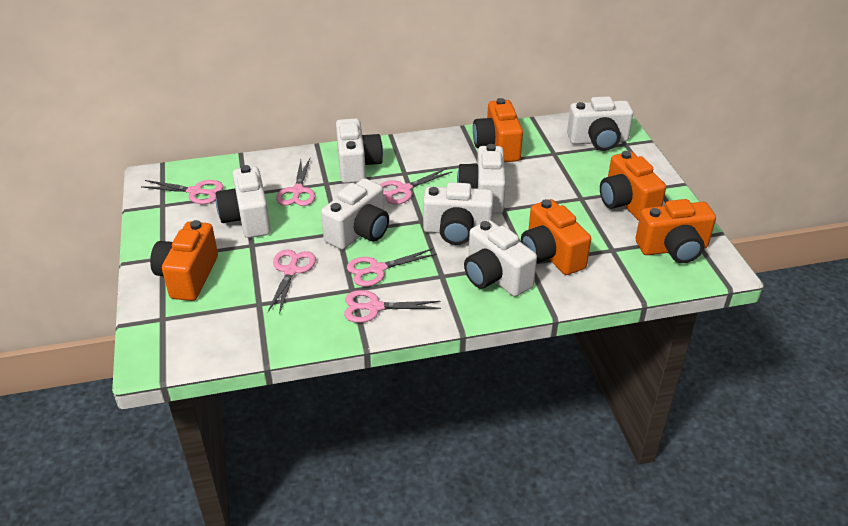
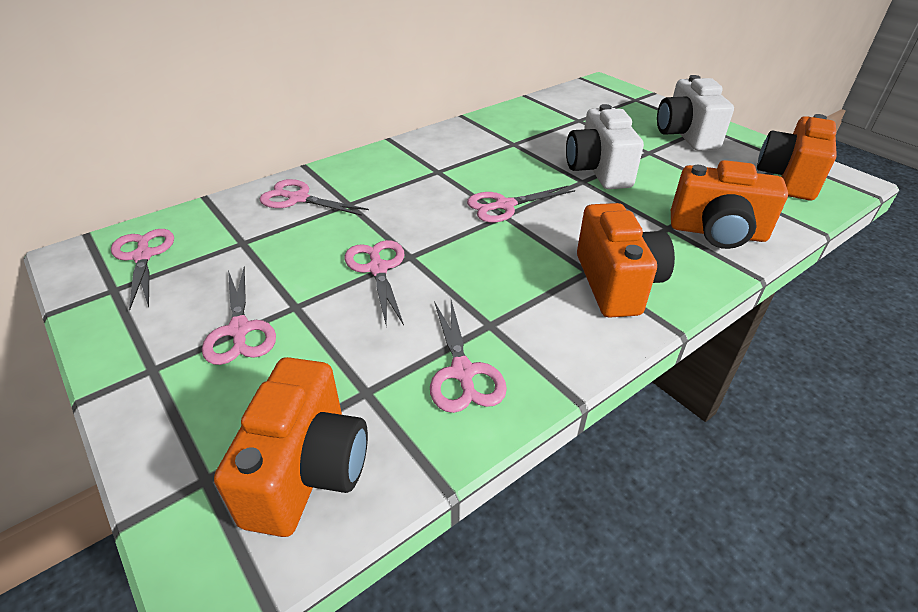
orange camera: [150,220,218,301] [473,98,523,162] [521,199,591,275] [600,151,666,221] [636,199,716,263] = 5 -> [214,357,368,537] [577,203,675,318] [671,160,788,249] [757,114,837,201] = 4
white camera: [216,165,271,238] [321,178,389,250] [336,118,383,183] [423,182,494,245] [457,144,506,214] [464,220,537,297] [567,96,633,151] = 7 -> [566,104,644,189] [657,75,734,151] = 2

